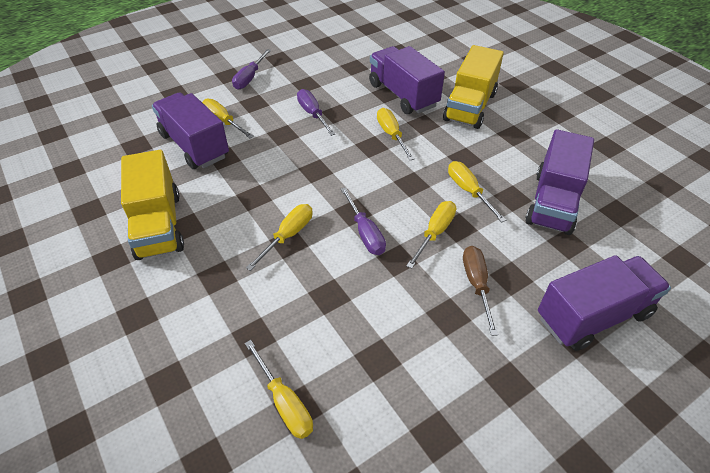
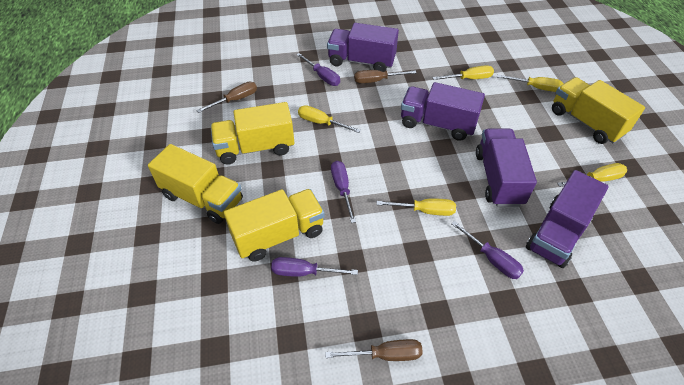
brown screwdriver: [463,246,498,336] = 1 -> [196,81,257,113] [325,339,423,361] [354,70,416,83] = 3
purple screwdriver: [232,49,271,90] [297,89,335,136] [341,187,386,255] = 3 -> [271,257,358,277] [296,53,340,86] [331,161,356,223] [451,221,524,279] = 4
yellow screwdriver: [202,99,254,138] [245,340,313,439] [246,204,312,271] [377,108,414,160] [406,201,456,269] [448,161,506,223] = 6 -> [298,105,361,133] [376,199,456,216] [433,65,494,80] [497,75,564,92] [557,163,627,187] = 5
yellow truck: [121,150,184,260] [443,45,504,129] = 2 -> [148,144,243,224] [210,102,295,165] [224,189,325,262] [552,77,645,144] = 4

